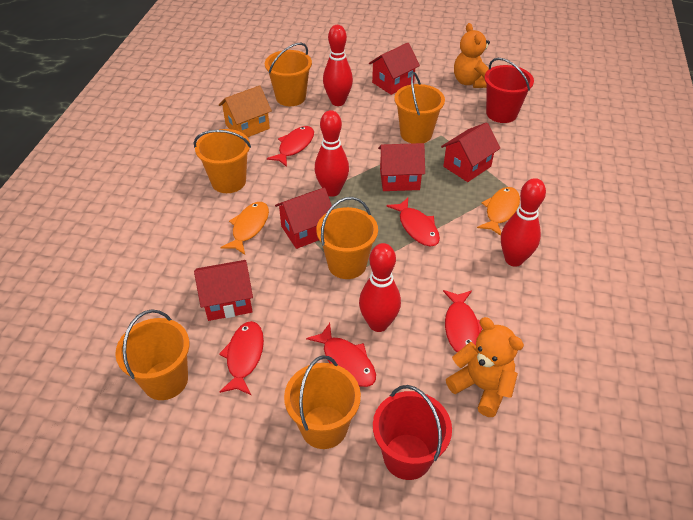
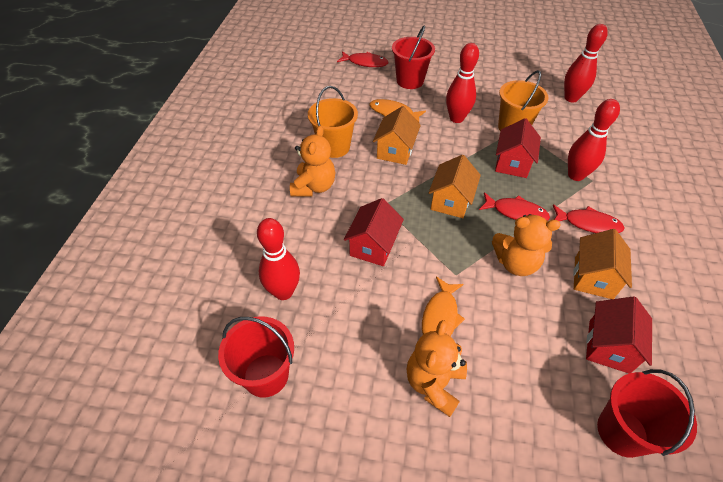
orange bucket: [115,309,189,400] [194,129,251,193] [265,43,312,106] [284,355,361,449] [316,197,378,279] [394,72,445,143] = 6 -> [308,86,358,158] [498,70,549,131] = 2
orange house: [219,85,272,137] = 1 -> [373,106,421,165] [429,155,481,218] [573,229,632,299] = 3
orange teddy bear: [446,317,524,417] [454,23,490,88] = 2 -> [290,126,335,196] [407,320,467,417] [492,214,561,276] = 3
red bucket: [373,385,452,480] [485,58,534,123] = 2 -> [218,316,294,398] [392,25,435,89] [597,369,697,458] = 3
red fish: [219,321,264,395] [267,126,314,167] [306,323,376,387] [387,198,440,246] [443,290,482,352] = 5 -> [337,51,388,67] [479,192,550,221] [553,204,624,233] = 3
red house: [194,260,253,321] [275,188,332,249] [369,43,420,95] [378,143,425,191] [441,122,500,182] = 5 -> [344,198,404,266] [495,118,541,178] [586,296,652,373] = 3

